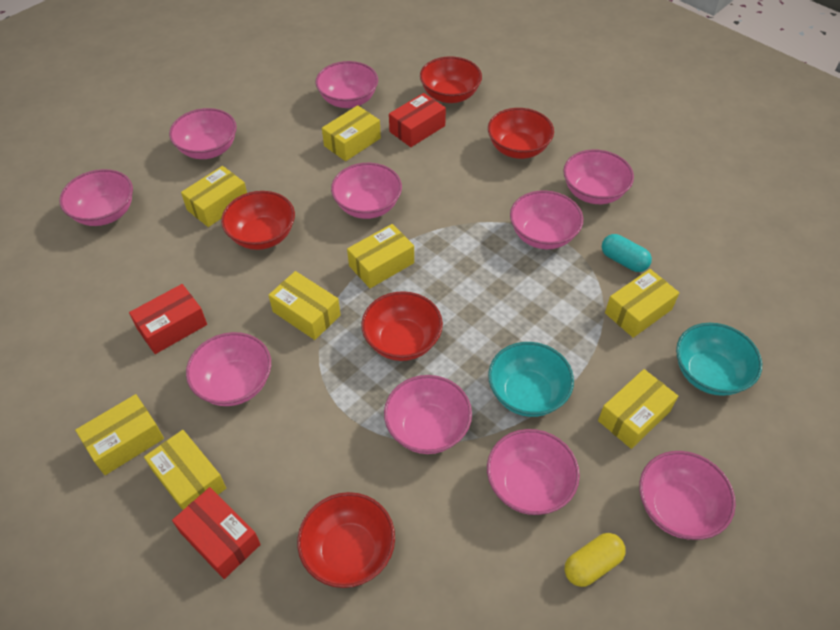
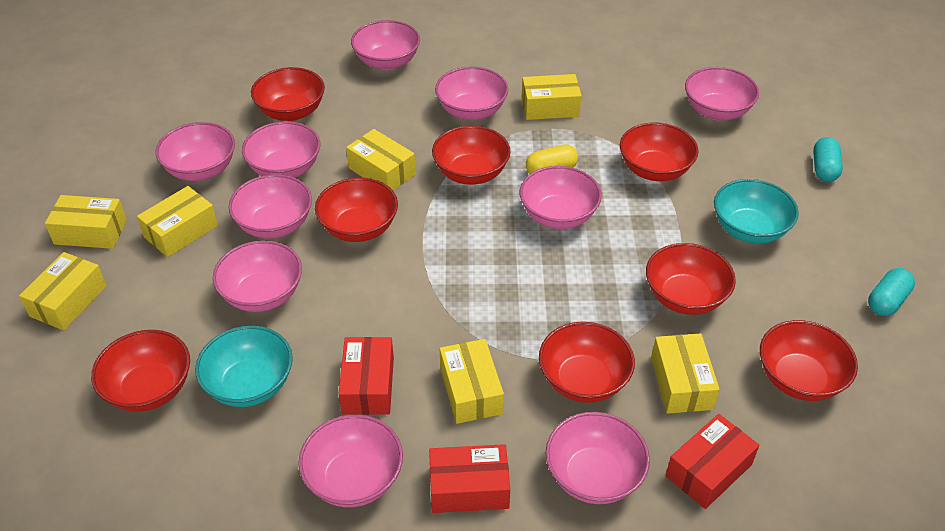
red bowl: [221,191,295,250] [297,492,395,588] [361,291,443,361] [420,56,482,103] [488,108,554,159] = 5 -> [91,330,190,412] [251,67,325,121] [315,178,398,242] [432,126,511,185] [539,322,635,403] [620,123,698,181] [646,243,736,315] [760,320,858,401] = 8
turquoise capsule: [602,234,652,272] = 1 -> [813,137,843,182] [868,268,915,316] = 2
yellow box: [75,394,164,475] [144,430,226,510] [181,166,247,227] [269,271,341,340] [322,105,381,161] [347,224,414,288] [598,369,678,449] [605,269,679,338] = 8 -> [19,252,107,330] [45,195,127,249] [137,186,218,257] [346,129,416,190] [440,339,504,424] [522,74,582,120] [651,333,720,414] = 7

